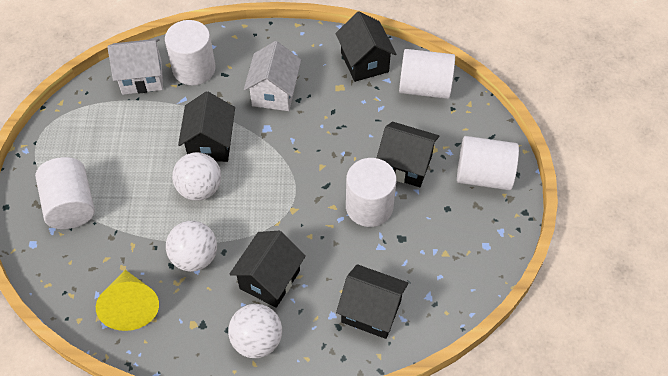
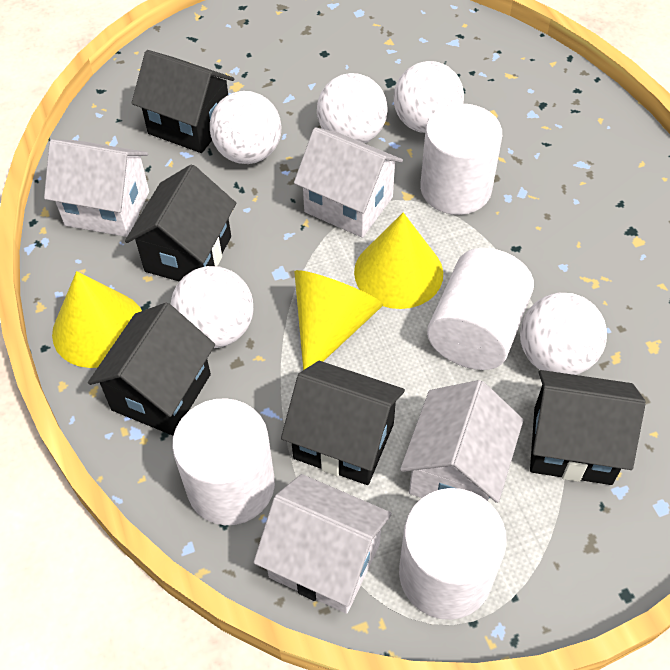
white ball: [166,221,217,272] [172,152,221,201] [228,304,282,358] = 3 -> [171,266,253,348] [210,91,281,164] [317,73,388,143] [394,61,464,133] [520,293,607,375] = 5
white cylinder: [35,157,95,229] [165,20,216,85] [346,158,397,227] [399,49,455,99] [457,136,519,190] = 5 -> [172,398,275,525] [399,488,507,620] [420,103,502,215] [427,248,534,370] = 4
white house: [107,38,163,95] [244,41,301,111] = 2 -> [44,139,149,237] [254,474,392,614] [294,127,403,238] [400,380,523,503] = 4
yellow cone: [96,270,159,331] = 1 -> [52,271,142,368] [294,270,383,370] [354,213,443,309] = 3

